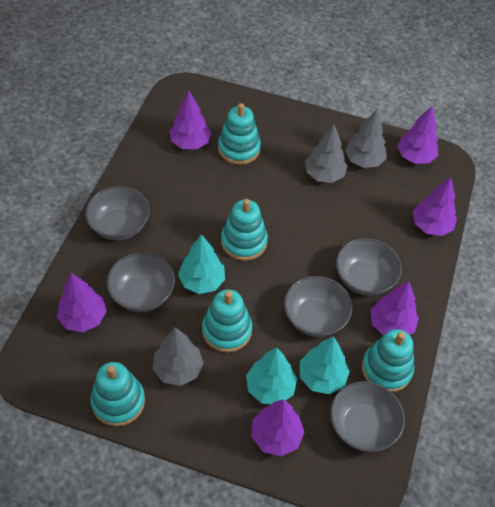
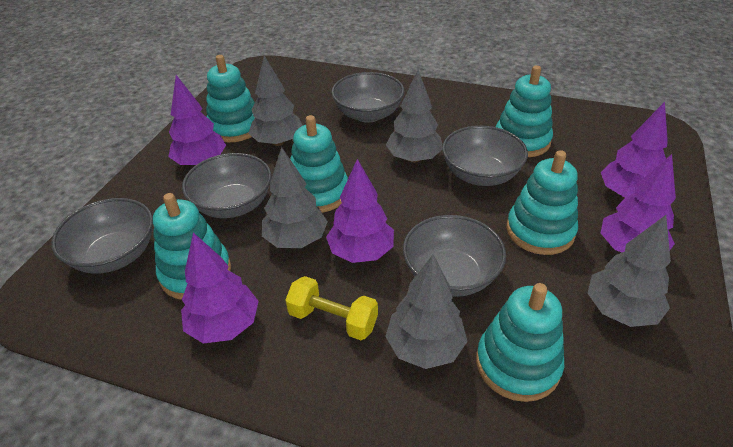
grey tree: [153,328,204,386] [305,124,347,183] [345,110,387,168] = 3 -> [248,56,303,146] [262,147,328,248] [385,254,467,369] [386,70,443,163] [588,215,671,327] = 5
purple tree: [57,273,107,332] [170,91,211,149] [252,399,304,456] [371,281,419,336] [397,106,438,164] [413,177,457,236] = 6 -> [168,75,226,165] [181,232,259,343] [326,159,394,263] [601,102,668,199] [601,154,676,253] = 5
turquoise stacking toy: [90,362,145,427] [202,289,252,352] [218,103,261,165] [221,199,268,261] [362,329,414,392] = 5 -> [153,193,231,300] [206,55,255,142] [290,115,348,213] [476,283,564,402] [496,65,553,157] [506,150,578,255] = 6
turquoise tree: [178,234,225,294] [246,347,297,404] [300,336,350,394] = 3 -> none = 0
yellow dumbbell: none = 0 -> [285,276,378,340] = 1

